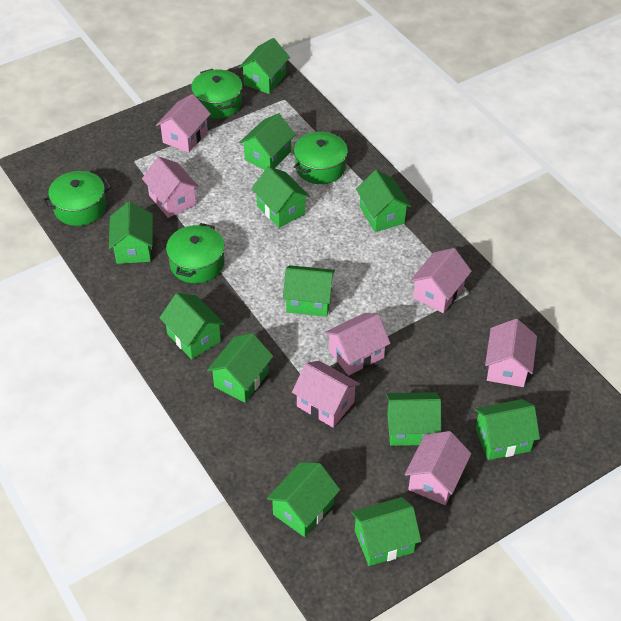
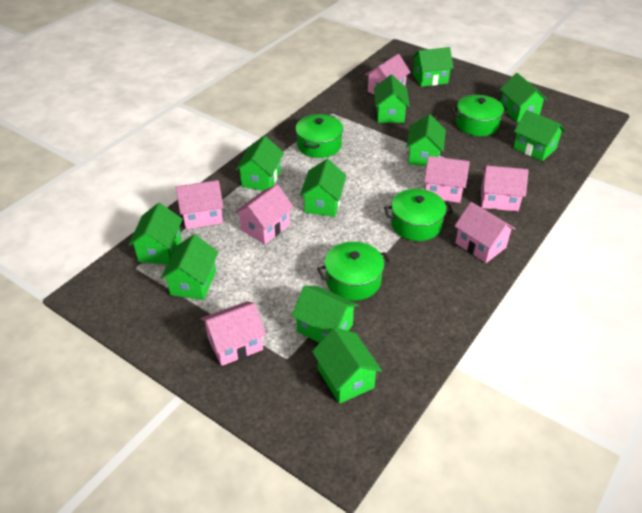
green house: [109,201,153,264] [159,293,225,359] [207,333,273,402] [239,38,290,94] [239,113,296,170] [252,166,310,228] [266,462,340,537] [283,265,335,317] [351,497,421,566] [356,170,412,232] [386,392,441,446] [475,399,540,460] = 12 -> [128,203,183,264] [161,234,218,300] [235,136,284,191] [291,286,358,343] [300,159,346,217] [312,327,382,404] [374,75,410,123] [406,114,446,166] [412,47,454,87] [500,73,548,122] [513,110,565,161] = 11

